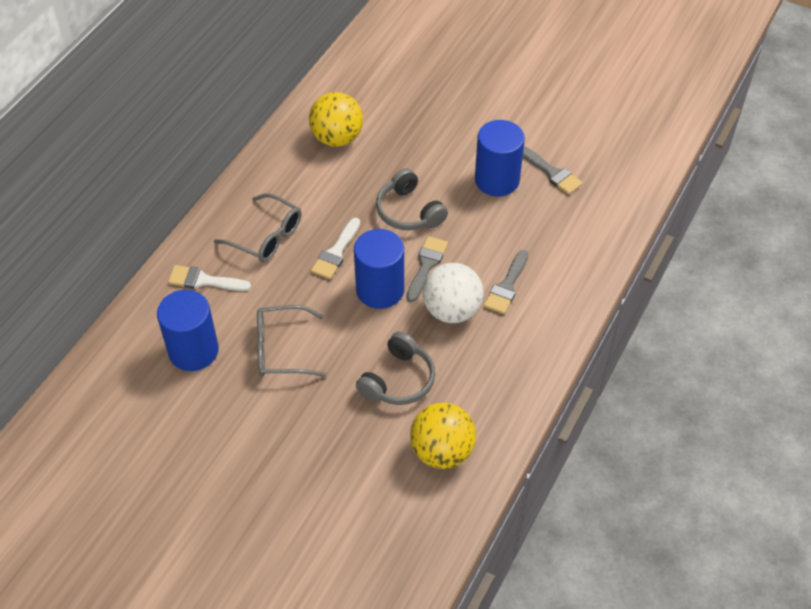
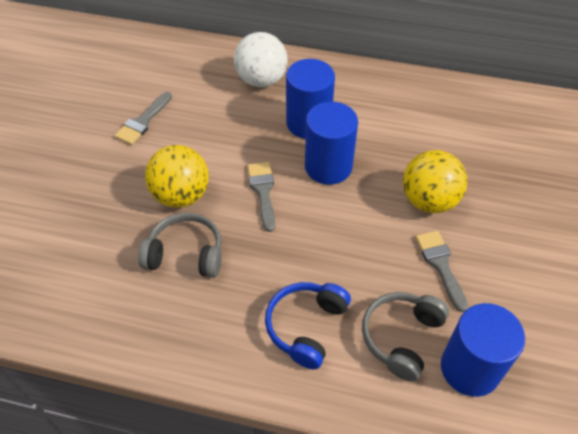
blue headphones: none = 0 -> [265,282,351,369] = 1
grey glasses: [214,193,302,262] [257,305,327,377] = 2 -> none = 0
white brush: [168,265,251,291] [311,218,360,279] = 2 -> none = 0

